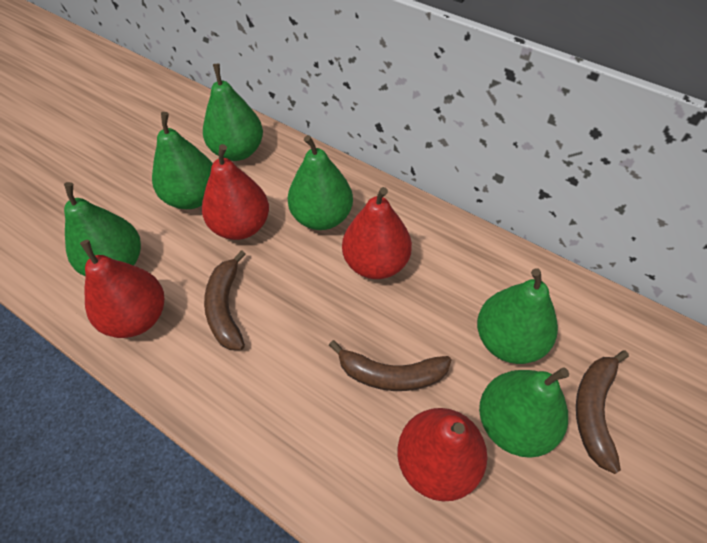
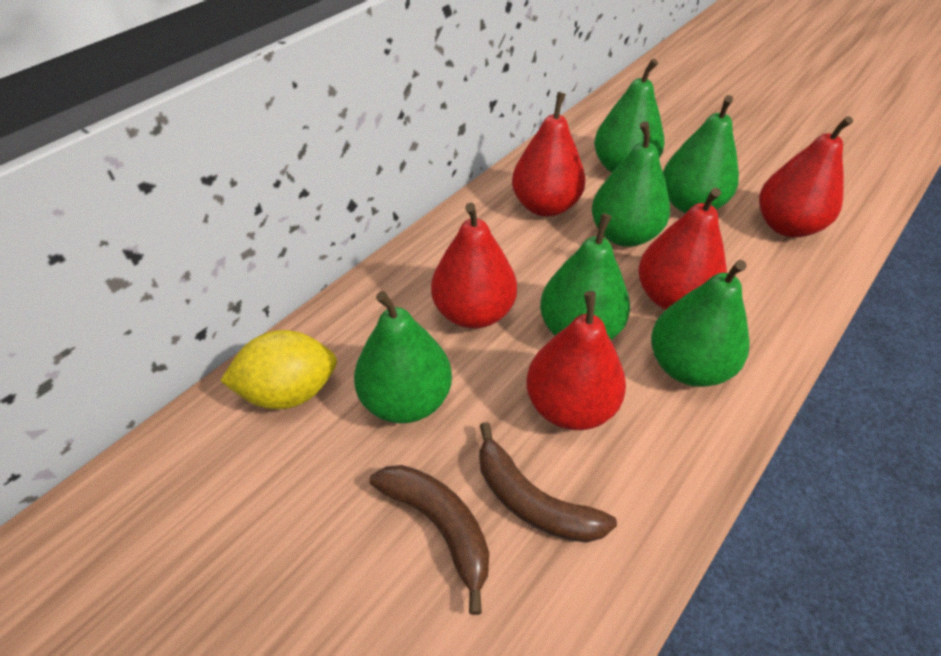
brown banana: [204,250,246,350] [329,340,451,391] [576,350,629,474] = 3 -> [370,465,489,615] [479,422,617,543] = 2
red pear: [80,240,164,338] [202,144,269,240] [342,187,412,279] [397,408,487,502] = 4 -> [431,203,517,329] [512,92,585,217] [526,291,626,430] [638,188,727,310] [759,116,853,237] = 5
yellow lemon: none = 0 -> [220,330,337,409] = 1

